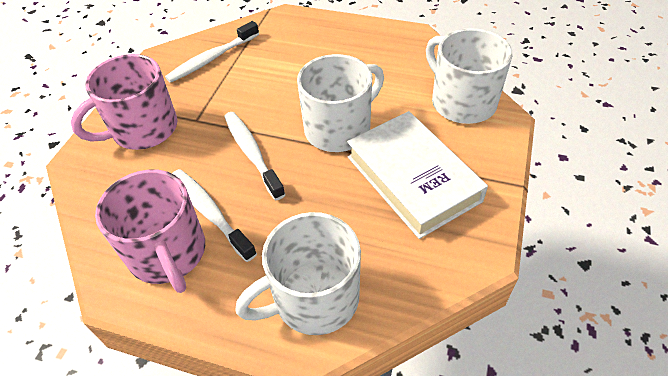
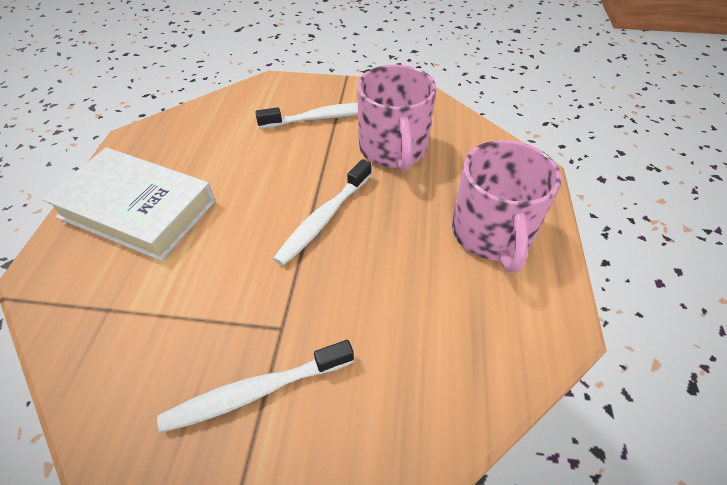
white mug: [235,212,361,335] [297,54,384,152] [426,28,513,124] = 3 -> none = 0

